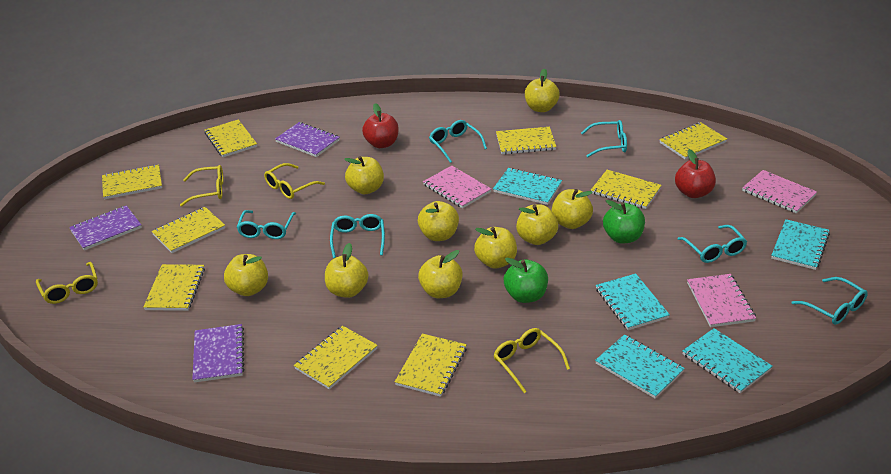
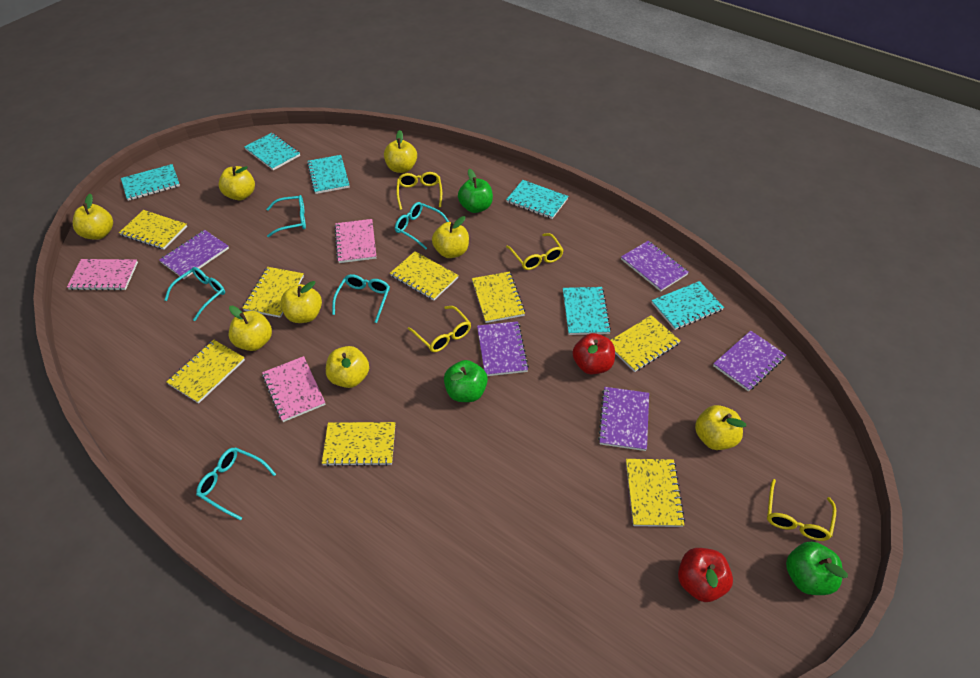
green apple: [504,258,548,303] [603,200,645,243] = 2 -> [444,360,488,402] [458,169,493,213] [786,541,848,595] = 3
purple notebook: [69,205,142,250] [192,324,244,383] [275,122,340,157] = 3 -> [159,230,229,279] [477,321,529,376] [598,387,649,451] [621,241,689,292] [713,331,786,391] = 5
turquoise glasses: [236,210,296,239] [330,214,385,258] [429,120,487,163] [581,120,627,157] [677,225,747,263] [792,277,868,325] = 6 -> [164,267,225,321] [196,447,276,521] [266,195,306,237] [332,274,390,323] [395,202,449,249] = 5
turquoise notebook: [493,168,562,205] [595,334,685,399] [596,274,670,330] [682,328,773,393] [771,219,830,270] = 5 -> [121,164,180,201] [244,133,300,170] [307,155,350,194] [506,180,568,219] [563,287,611,335] [652,281,724,330] = 6
yellow apple: [224,254,268,296] [325,243,369,298] [344,156,384,194] [418,201,459,241] [418,250,463,298] [474,227,517,269] [516,205,558,245] [525,69,560,112] [552,189,593,229] = 9 -> [73,194,113,240] [218,166,255,200] [229,306,272,351] [280,281,322,323] [326,346,369,388] [384,130,417,173] [432,216,469,258] [695,405,746,450] = 8
yellow notebook: [102,164,162,199] [143,264,205,311] [151,207,225,253] [205,119,257,157] [294,326,378,389] [395,334,467,397] [496,127,556,155] [591,170,662,209] [659,122,727,159] = 9 -> [119,210,187,250] [167,340,245,403] [243,267,304,318] [322,422,395,466] [390,251,459,300] [472,271,525,323] [611,315,680,372] [626,459,685,527] = 8

